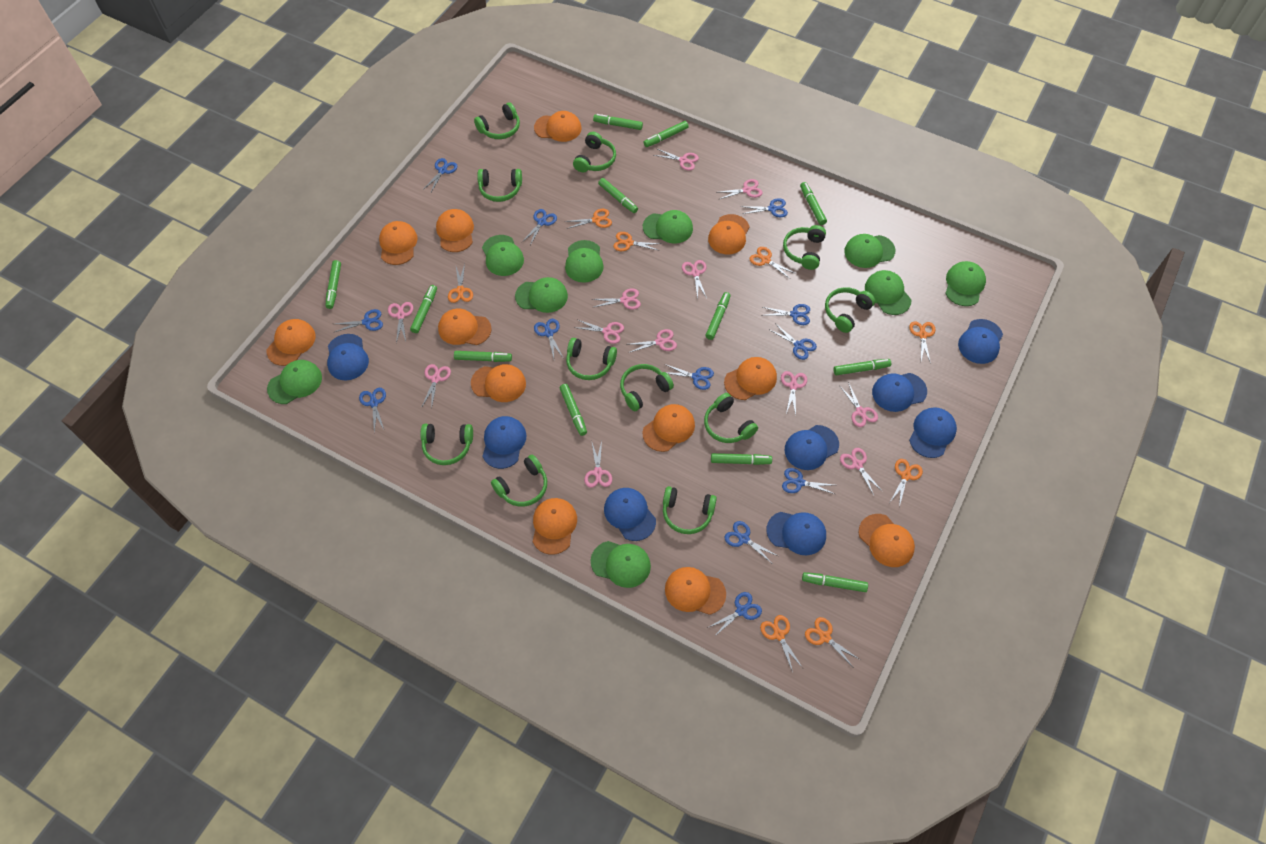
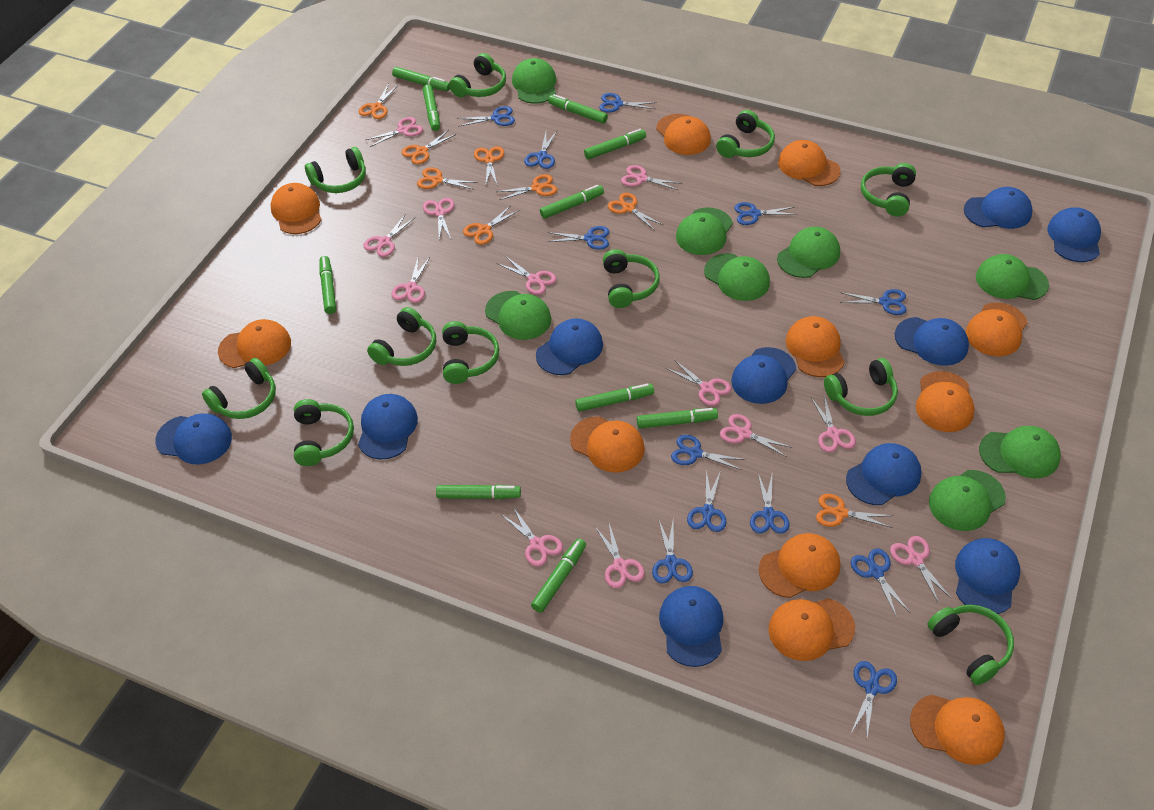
blue cap: [327,334,369,381] [483,416,526,469] [604,488,656,541] [767,512,826,555] [785,425,839,470] [872,373,927,412] [909,407,957,458] [958,319,1003,364] = 8 -> [155,413,232,465] [358,394,418,459] [536,318,603,375] [659,586,723,667] [731,347,796,404] [846,443,922,505] [895,317,969,366] [955,538,1020,614] [964,187,1033,229] [1047,207,1101,262] = 10
green cap: [267,360,322,404] [482,235,524,276] [515,277,568,313] [565,240,604,283] [591,541,651,588] [643,210,693,243] [844,234,895,268] [865,270,911,315] [945,261,986,306] = 9 -> [485,291,551,340] [512,58,556,104] [676,208,733,255] [704,253,770,301] [777,227,840,278] [929,470,1006,531] [976,254,1049,300] [979,426,1061,479] = 8
green marker: [325,260,341,309] [410,285,437,333] [454,351,512,362] [560,384,587,436] [593,114,643,130] [598,178,638,213] [644,121,689,147] [705,292,731,340] [711,453,772,465] [800,182,827,225] [802,572,868,592] [834,359,891,375] = 12 -> [320,256,336,314] [392,67,450,91] [423,84,440,131] [436,484,521,499] [531,538,586,613] [540,185,604,219] [548,94,608,124] [575,383,654,412] [584,129,646,159] [637,408,718,429] = 10
orange cap: [267,319,316,366] [379,221,418,265] [436,209,474,252] [438,308,492,345] [471,364,526,402] [533,498,577,555] [534,111,581,142] [643,404,695,452] [665,567,726,615] [708,214,750,254] [724,357,777,400] [859,514,915,567] = 12 -> [218,319,291,368] [270,183,322,234] [570,416,645,473] [656,114,711,155] [759,533,840,598] [768,599,855,661] [778,140,840,186] [786,316,845,377] [910,695,1005,765] [916,371,975,432] [966,302,1028,356] = 11

